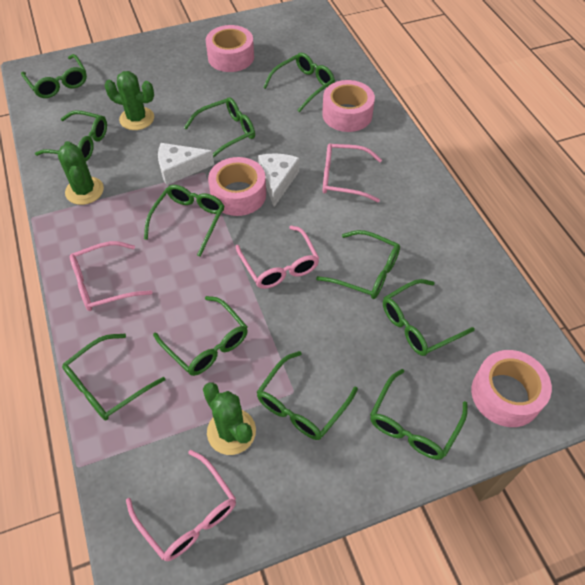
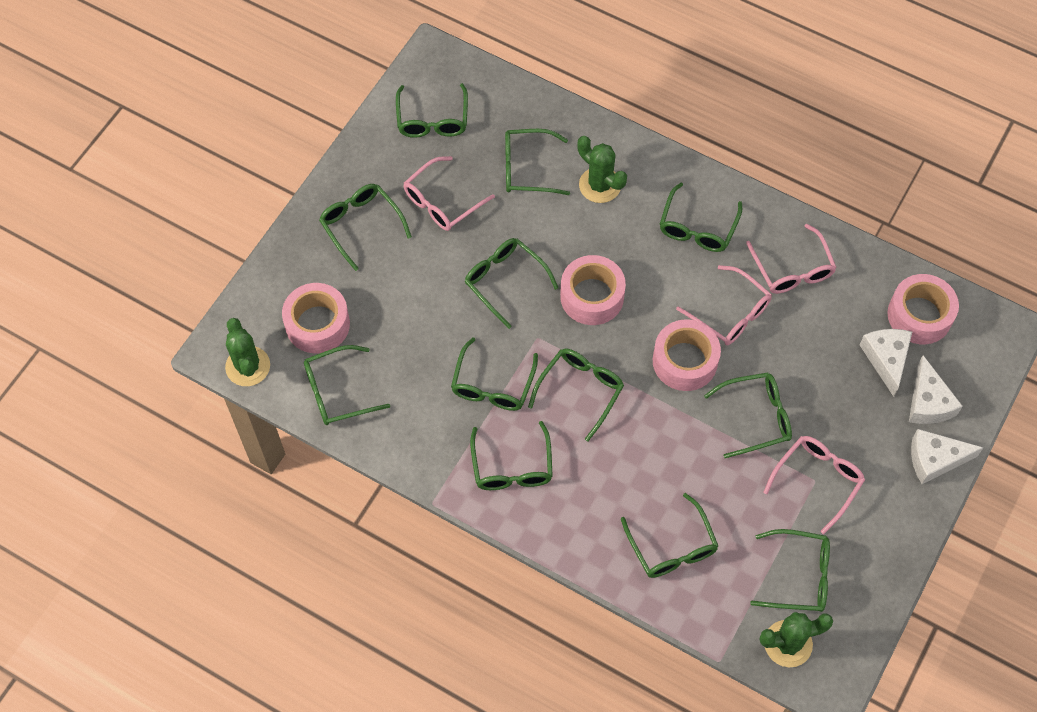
green glasses: [21,54,87,98] [35,110,107,161] [62,334,165,420] [144,185,224,257] [153,296,248,376] [184,97,255,158] [257,351,358,440] [263,53,335,112] [316,230,400,299] [370,369,468,460] [383,279,475,356] = 11 -> [304,345,390,425] [319,184,412,271] [396,83,468,138] [451,337,538,411] [465,238,559,329] [470,421,553,490] [505,129,570,195] [528,349,624,441] [621,493,718,578] [660,183,742,252] [704,372,792,458] [750,529,830,612] = 12
white cheese: [158,143,214,185] [258,153,299,207] = 2 -> [860,329,912,397] [909,355,963,424] [911,429,983,484] = 3

